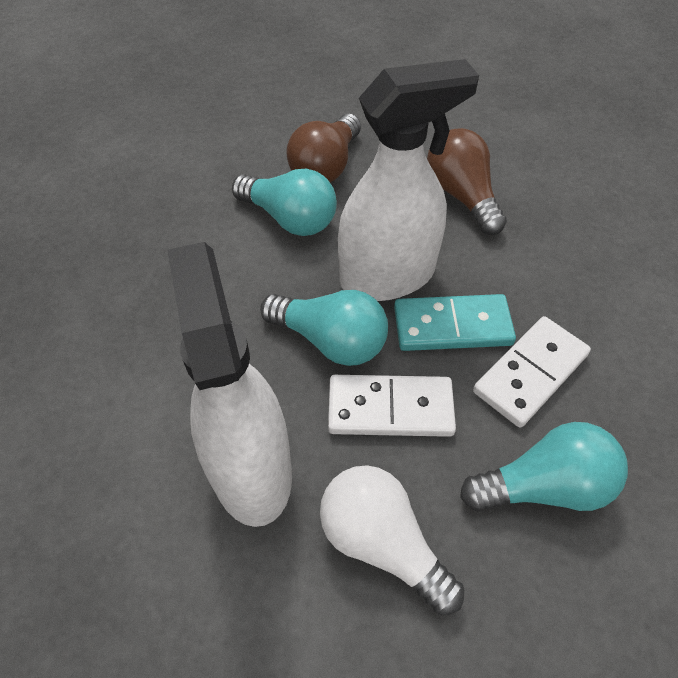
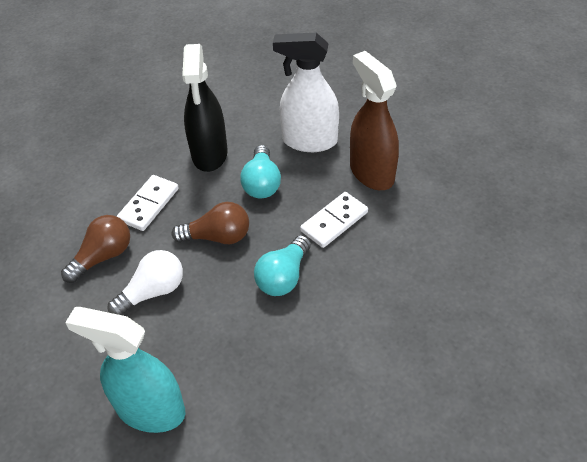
black spray bottle: none = 0 -> [182,44,228,172] = 1
brown spray bottle: none = 0 -> [350,51,399,190] = 1
turquoise domino: [394,294,516,351] = 1 -> none = 0
turquoise light bulb: [232,168,337,236] [260,290,388,366] [460,422,628,512] = 3 -> [240,145,281,198] [254,235,311,296] = 2
turquoise spray bottle: none = 0 -> [65,307,186,433] = 1
white spray bottle: [167,242,292,527] [338,59,479,301] = 2 -> [273,33,339,152] = 1

